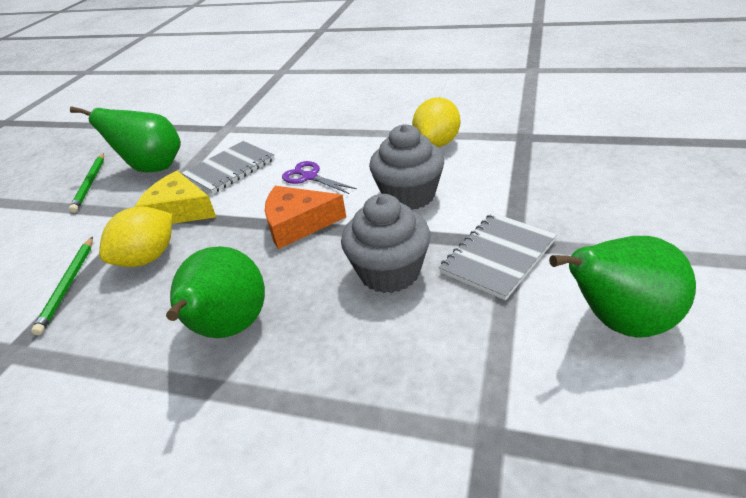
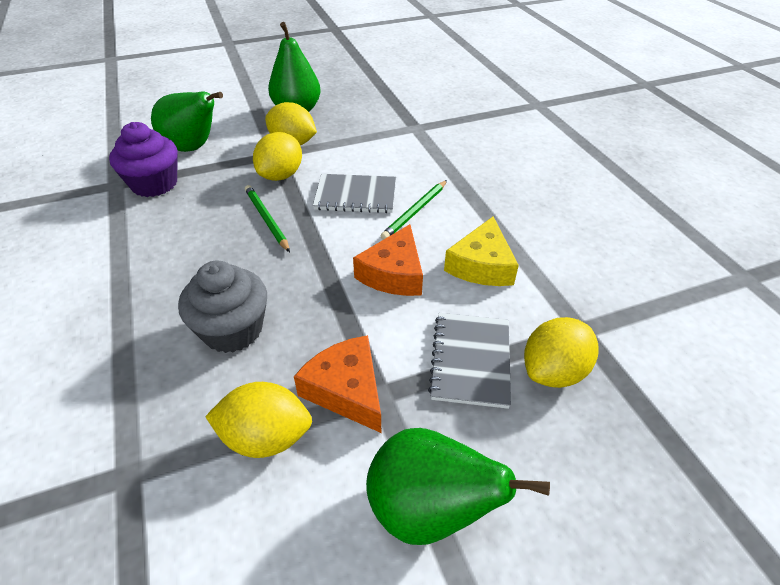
grey cupcake: [341,194,430,293] [369,124,444,210] = 2 -> [178,261,267,353] = 1
orange cheese: [265,186,346,249] = 1 -> [294,335,381,433] [353,224,423,296] = 2
purple cupcake: none = 0 -> [109,122,178,197] = 1
purple scissors: [282,161,357,194] = 1 -> none = 0
yellow lemon: [99,206,172,267] [412,97,460,147] = 2 -> [205,382,312,458] [253,132,302,181] [265,102,317,145] [524,317,599,388] = 4

